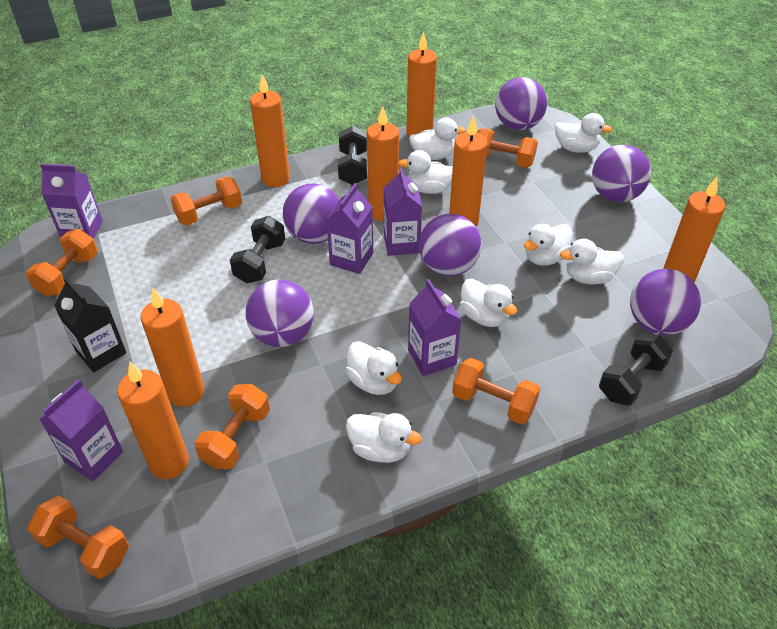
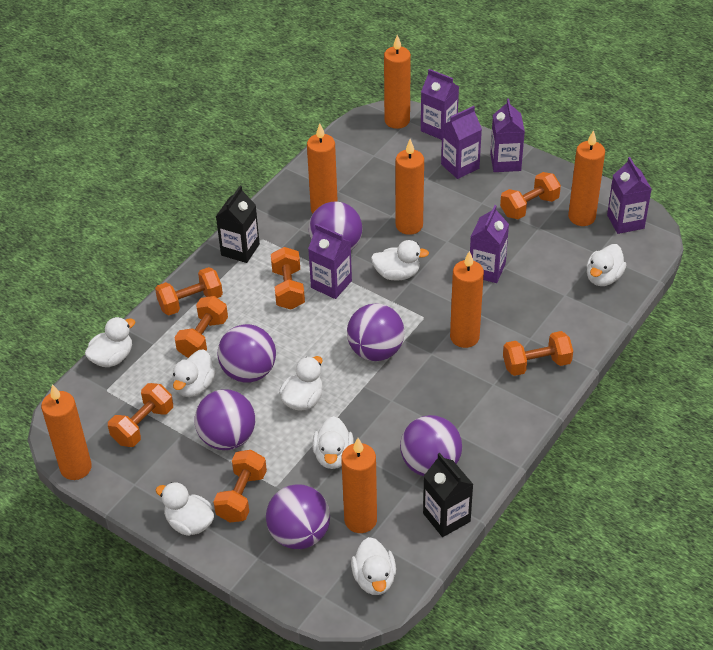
black carton: [54,277,126,372] = 1 -> [216,186,260,263] [423,453,474,537] = 2
black dumbbell: [230,216,285,283] [338,126,367,185] [599,333,673,406] = 3 -> none = 0
orange dumbbell: [26,229,98,296] [28,496,129,579] [171,176,242,225] [194,384,270,470] [452,358,540,424] [477,128,538,168] = 6 -> [108,383,173,447] [155,267,223,315] [174,296,228,358] [213,450,267,522] [271,247,305,310] [500,172,561,219] [503,331,573,376] = 7
purple carton: [39,379,123,481] [40,164,103,239] [326,183,373,274] [384,167,422,256] [408,279,462,376] = 5 -> [308,224,352,299] [421,69,459,140] [441,106,482,179] [470,205,509,283] [490,99,525,172] [607,157,652,234] = 6

